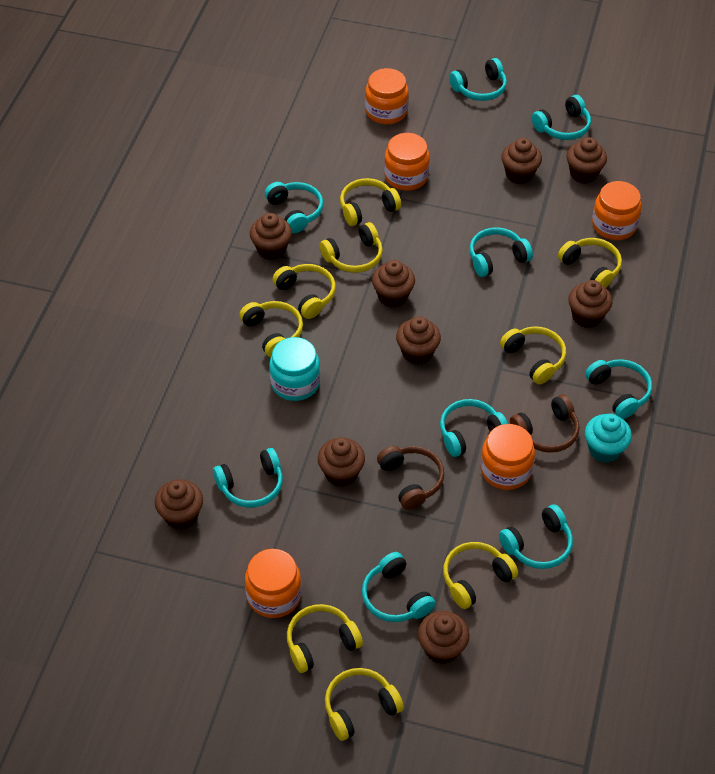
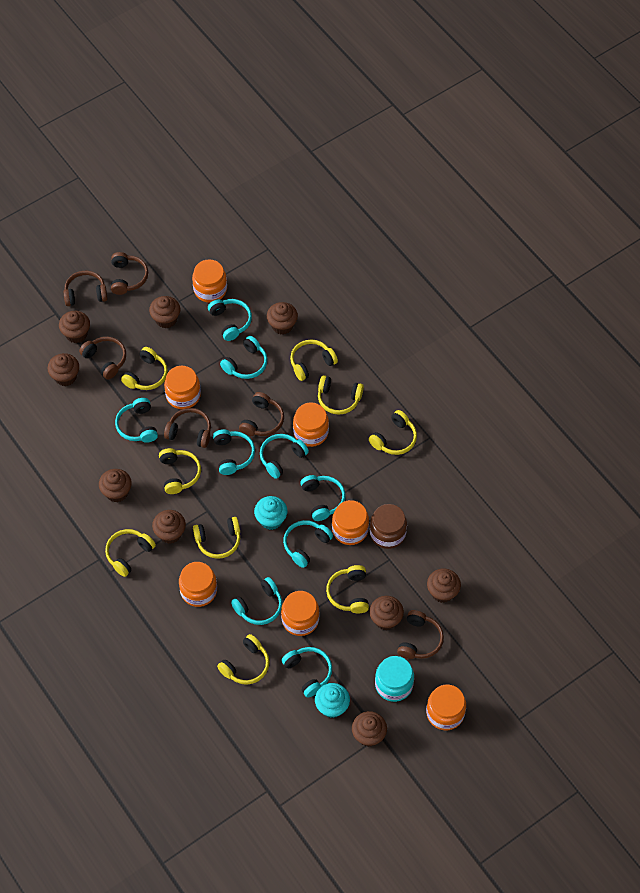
brown headphones: [377,446,444,510] [510,394,579,453] = 2 -> [64,271,108,306] [79,337,126,380] [111,252,148,295] [164,408,211,448] [239,392,284,436] [397,610,444,659] = 6
brown jar: none = 0 -> [370,504,407,549] = 1
orange jar: [245,549,302,618] [365,68,409,124] [384,133,430,191] [480,424,535,490] [592,181,642,240] = 5 -> [164,366,201,409] [179,562,217,607] [192,259,227,303] [281,591,319,636] [293,402,329,447] [332,500,369,545] [426,684,466,730] = 7
turquoise cupcake: [585,414,632,463] = 1 -> [254,496,287,530] [315,683,350,718] = 2

